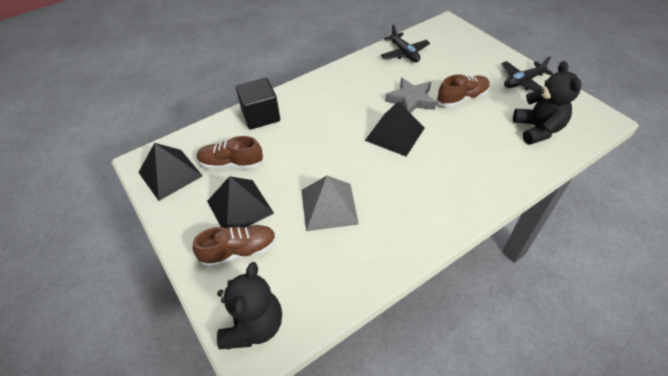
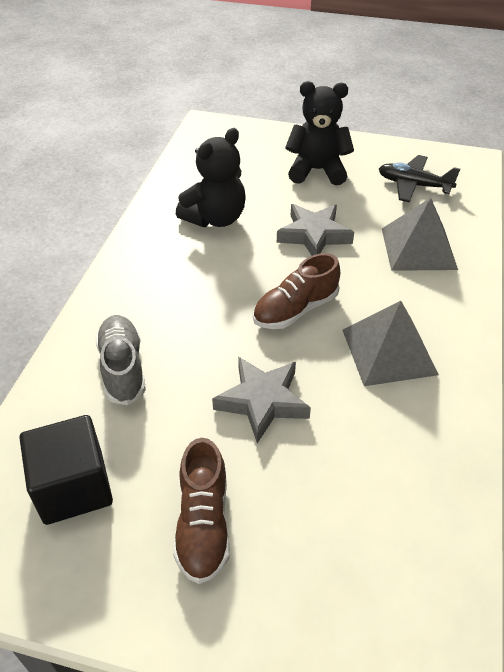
black plane: [381,24,430,62] [501,56,554,91] = 2 -> [379,155,460,202] = 1
black pyramid: [138,143,202,201] [207,176,274,228] [365,101,425,156] = 3 -> none = 0
brown shoe: [193,225,276,268] [197,136,264,169] [437,74,490,107] = 3 -> [173,438,230,584] [253,253,340,329] = 2
grey pyramid: [302,176,359,231] = 1 -> [343,301,439,386] [382,198,458,271] = 2
grey shoe: none = 0 -> [95,315,146,405] = 1
grey star: [385,78,436,113] = 1 -> [212,357,311,443] [277,204,354,256] = 2

